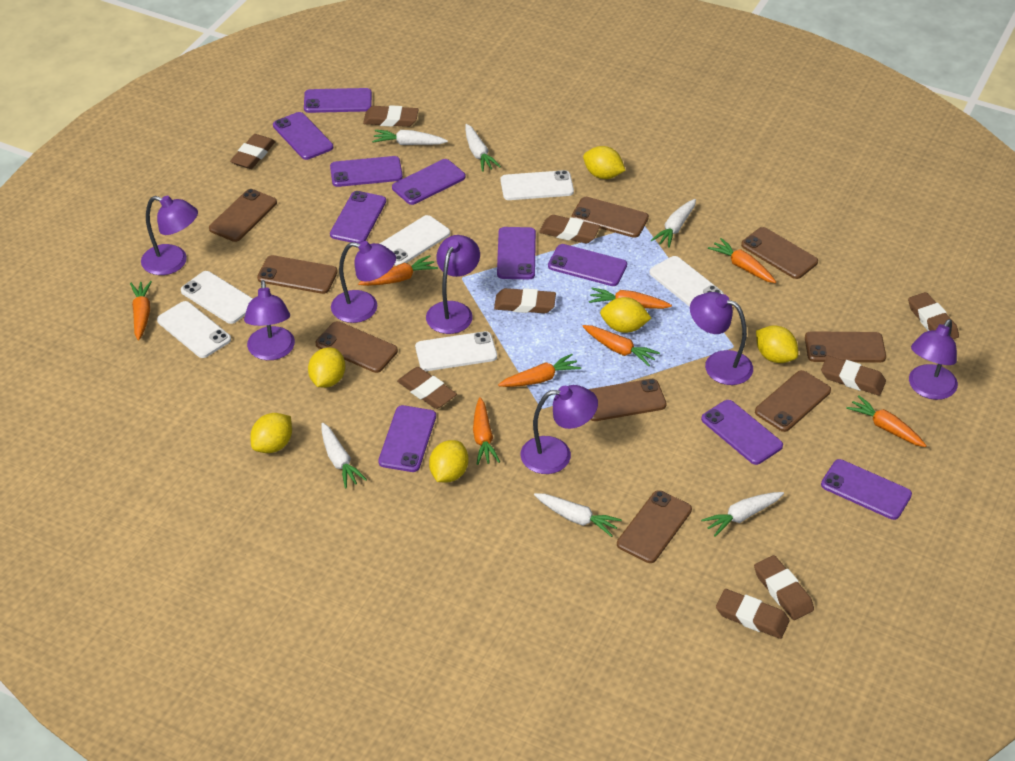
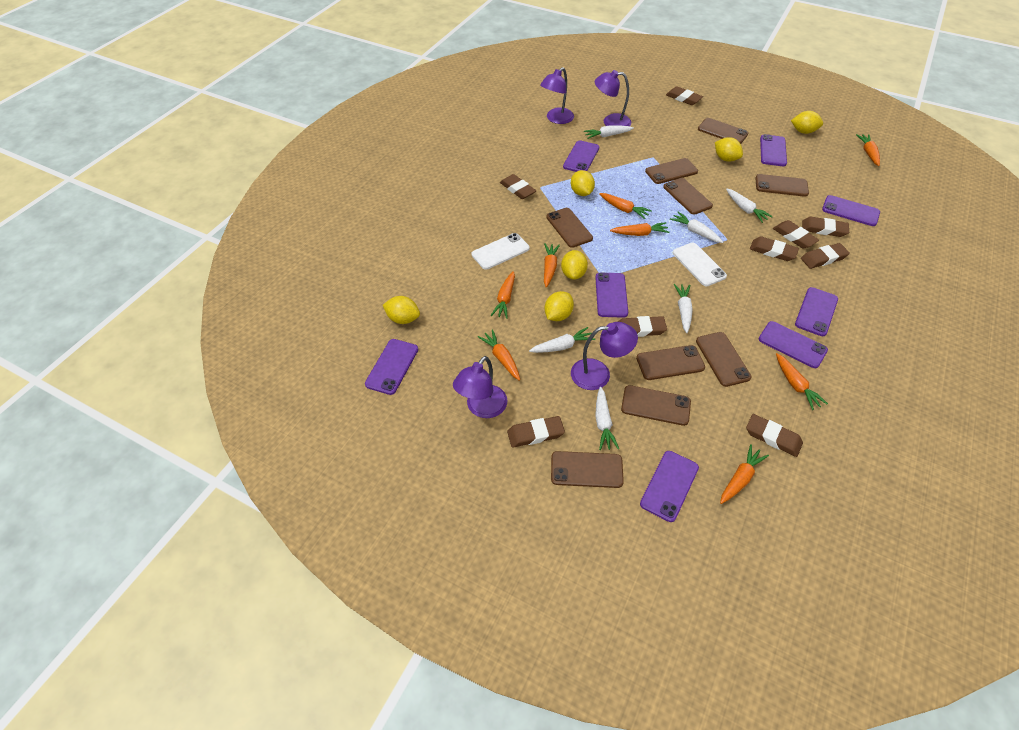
purple lamp: [141,196,198,275] [244,280,295,360] [331,241,396,323] [426,235,480,334] [521,385,598,474] [690,292,753,385] [909,319,958,400] = 7 -> [453,356,507,418] [540,67,574,124] [571,322,638,390] [595,70,631,126] = 4
purple phone: [273,112,333,160] [304,88,372,113] [330,156,403,187] [330,191,386,244] [378,405,436,472] [392,159,466,205] [497,227,536,279] [548,244,627,286] [701,400,783,465] [821,459,912,520] = 10 -> [365,339,418,395] [563,140,599,172] [595,273,628,318] [640,451,699,522] [759,321,828,368] [760,134,787,166] [795,287,838,336] [822,195,880,226] = 8
white phone: [157,301,231,358] [181,271,253,324] [379,215,450,266] [415,331,497,371] [500,170,574,200] [649,256,724,307] = 6 -> [472,233,530,270] [673,243,727,286] = 2

